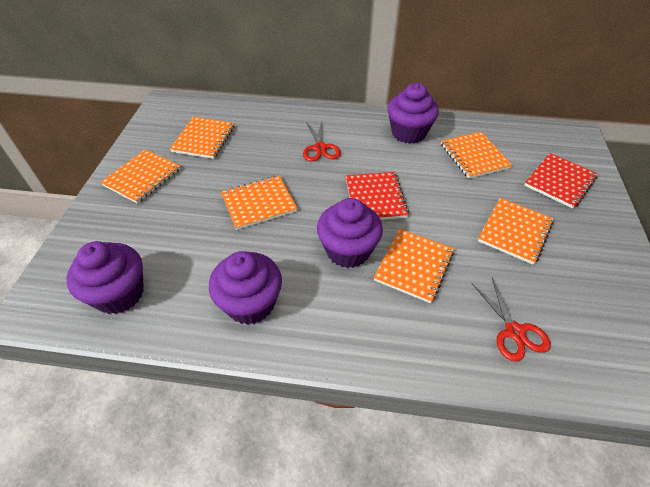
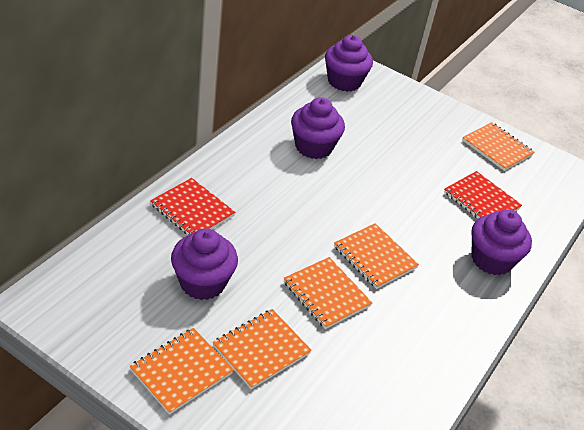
orange notebook: [100,149,181,204] [170,117,234,159] [221,175,297,230] [374,229,454,303] [441,132,512,179] [478,198,554,265] = 6 -> [129,328,234,415] [213,309,312,389] [283,257,372,329] [334,223,419,289] [462,122,535,171] = 5
red scissors: [303,121,341,162] [472,278,551,362] = 2 -> none = 0

